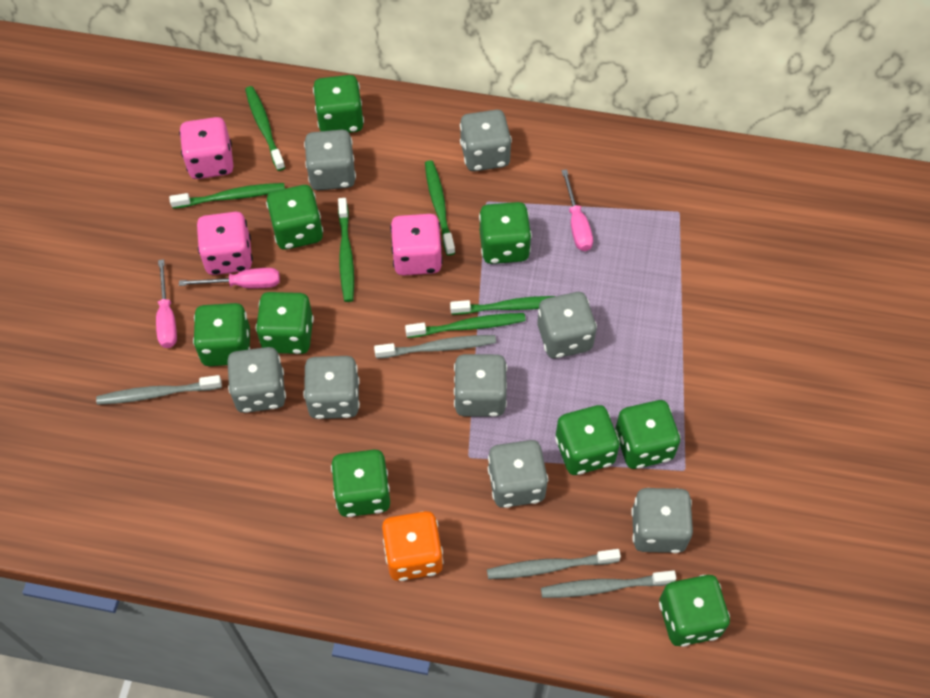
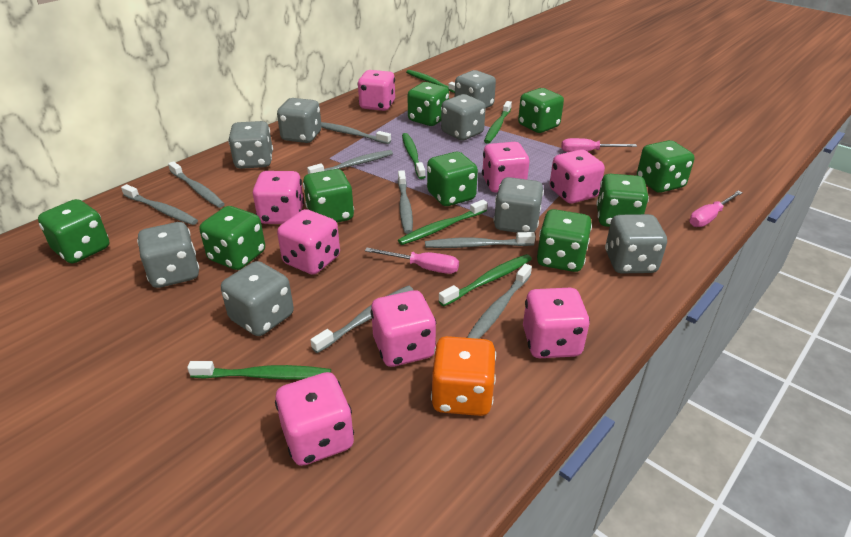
grey toothbrush: [96,375,222,405] [374,335,496,359] [487,549,621,579] [541,570,676,598] = 4 -> [121,184,198,225] [168,161,225,208] [307,150,393,174] [310,285,413,353] [321,122,391,144] [398,170,413,234] [425,232,536,248] [467,264,532,339] = 8
pink dice: [179,117,234,179] [197,212,253,275] [390,214,443,276] = 3 -> [253,171,304,224] [275,372,354,466] [277,209,340,275] [358,70,395,111] [371,290,436,367] [482,142,529,193] [523,288,590,358] [550,149,605,204] = 8

